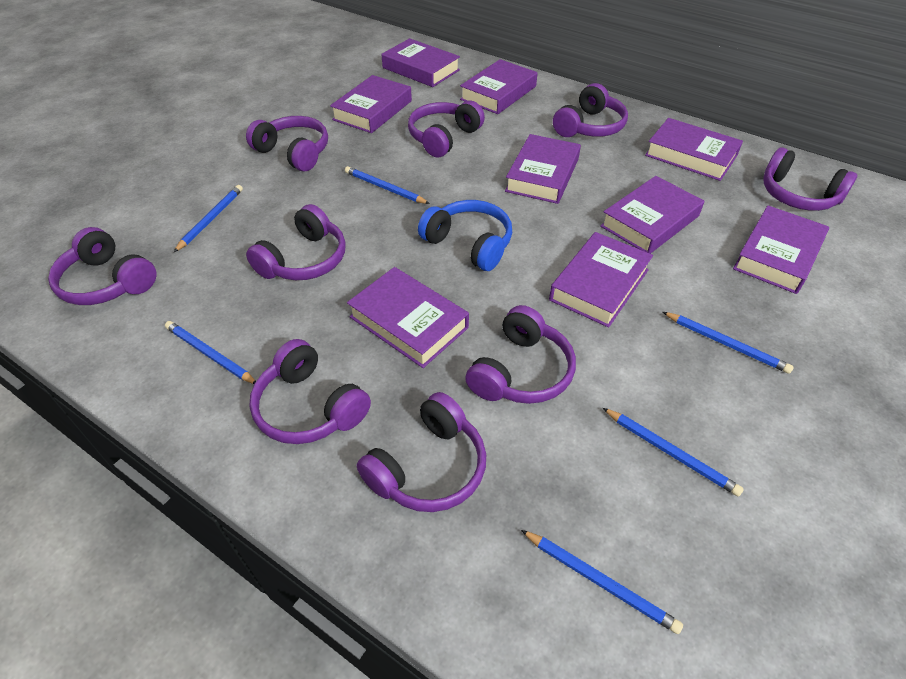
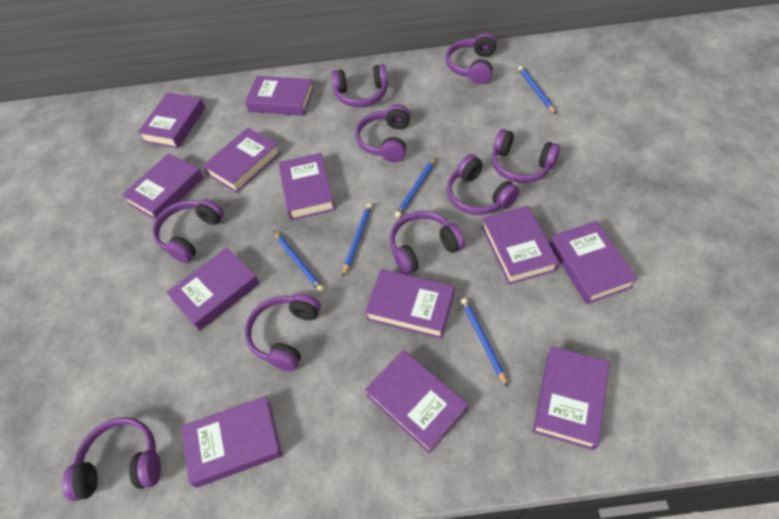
blue headphones: [418,200,512,271] = 1 -> none = 0
blue pencil: [165,321,256,384] [174,185,243,252] [345,166,430,204] [521,530,683,634] [603,408,744,497] [663,312,794,374] = 6 -> [274,231,324,292] [343,203,372,276] [395,157,436,218] [461,298,508,387] [518,66,556,114] = 5
purple book: [330,75,412,133] [347,267,469,368] [381,38,460,87] [460,59,538,114] [505,134,581,204] [549,232,653,328] [600,176,704,254] [645,118,743,181] [733,205,829,294] = 9 -> [122,153,204,220] [138,93,205,148] [166,247,260,331] [181,396,283,488] [203,128,281,193] [245,76,314,116] [279,153,335,220] [365,269,455,339] [365,350,468,453] [482,206,559,285] [533,346,610,450] [549,221,638,304] = 12

